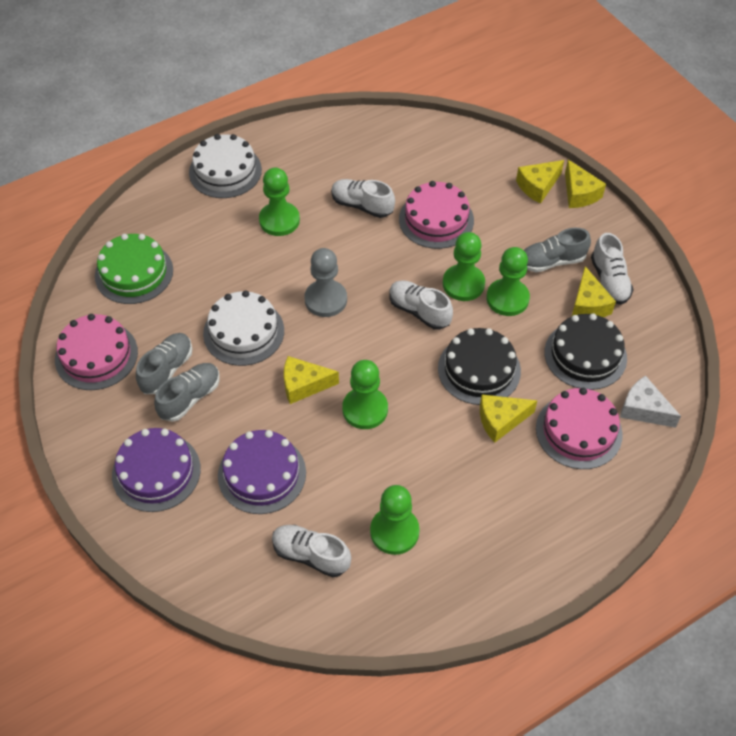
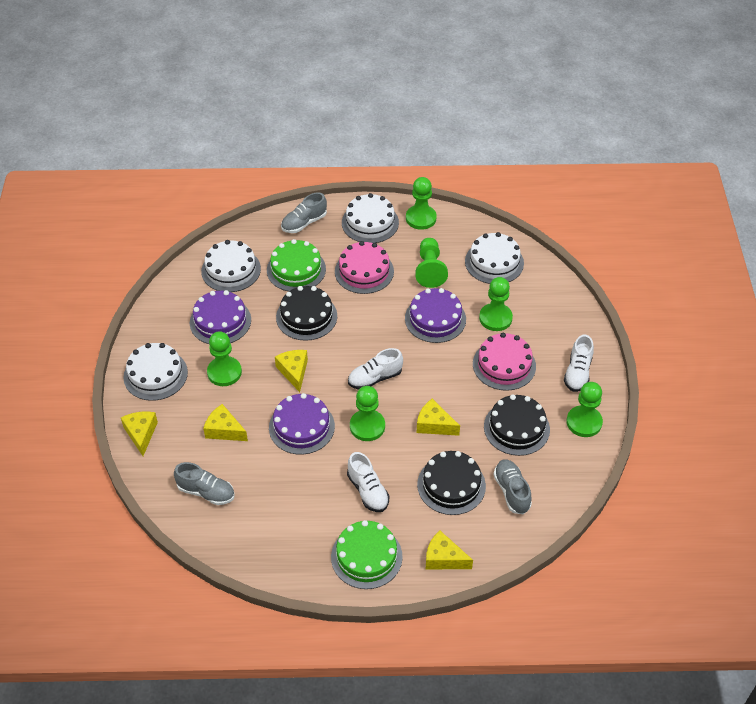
black cake: [438,328,521,405] [544,313,627,390] = 2 -> [276,286,337,341] [417,451,486,515] [484,394,550,456] = 3
green cake: [95,234,173,304] = 1 -> [267,239,326,291] [331,520,403,589] = 2
green pawn: [259,168,300,236] [342,360,388,429] [370,485,420,555] [443,232,485,301] [486,247,530,316] = 5 -> [207,331,242,386] [350,386,385,441] [406,177,437,230] [415,238,448,288] [479,277,513,331] [566,382,603,437] = 6
grey pawn: [304,248,347,317] = 1 -> none = 0
pink cake: [55,314,138,390] [399,181,474,249] [536,388,623,469] = 3 -> [335,241,394,294] [473,333,536,391] = 2
purple cake: [112,428,201,512] [218,430,306,514] = 2 -> [190,290,251,344] [269,393,335,455] [405,288,466,343] = 3
white cake: [189,134,262,198] [203,290,284,366] = 2 -> [123,343,188,401] [201,240,261,292] [342,193,399,243] [465,232,524,284] = 4
white cheese: [620,376,681,428] = 1 -> none = 0
white shoe: [272,525,351,577] [331,179,395,218] [389,280,453,330] [591,233,634,305] = 4 -> [347,452,390,512] [348,348,403,389] [564,335,594,392] = 3

